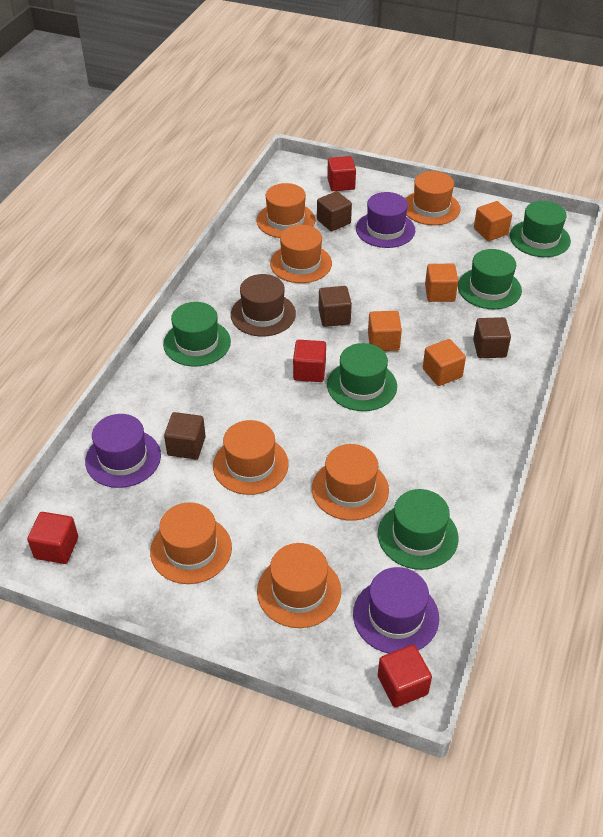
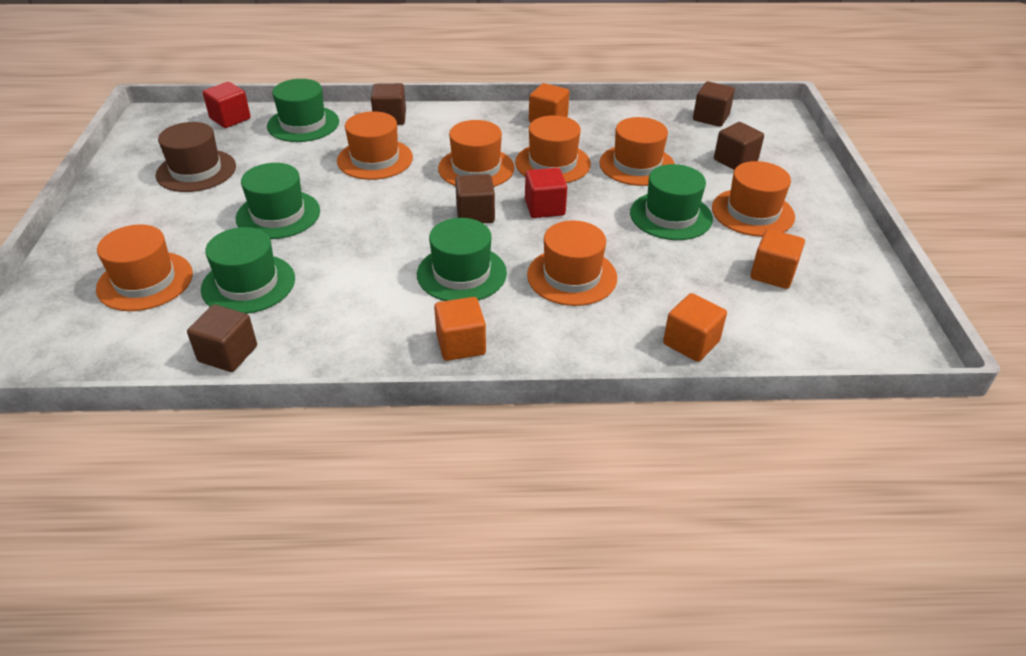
brown cube: [164,412,206,459] [317,191,352,231] [319,286,352,327] [473,317,511,358] = 4 -> [187,304,257,372] [371,83,406,125] [455,174,495,223] [693,82,735,127] [714,122,764,170] = 5
purple hat: [85,414,161,488] [353,567,439,653] [356,192,415,248] = 3 -> none = 0
red cube: [27,512,78,564] [293,340,326,382] [327,156,356,191] [378,645,432,708] = 4 -> [203,82,251,128] [525,168,567,218] = 2

